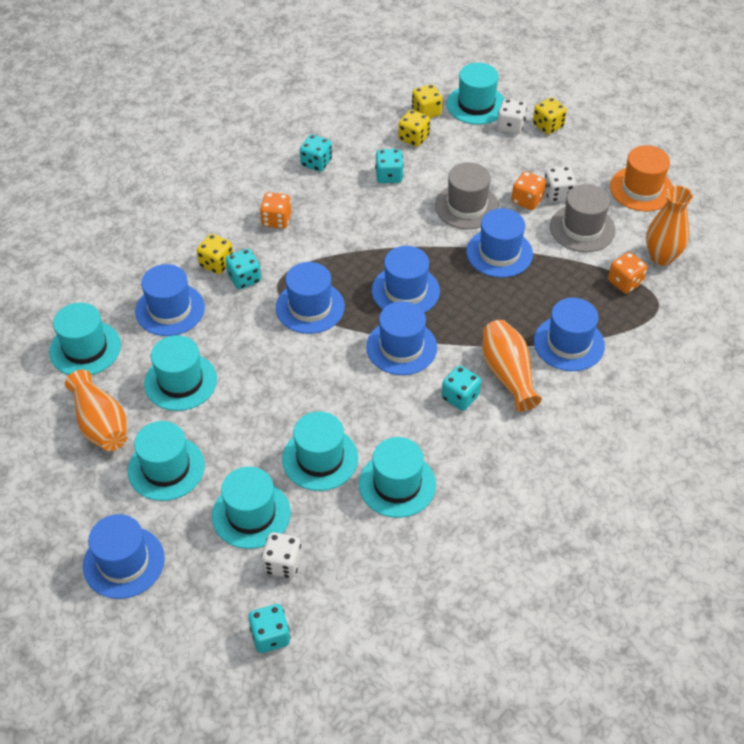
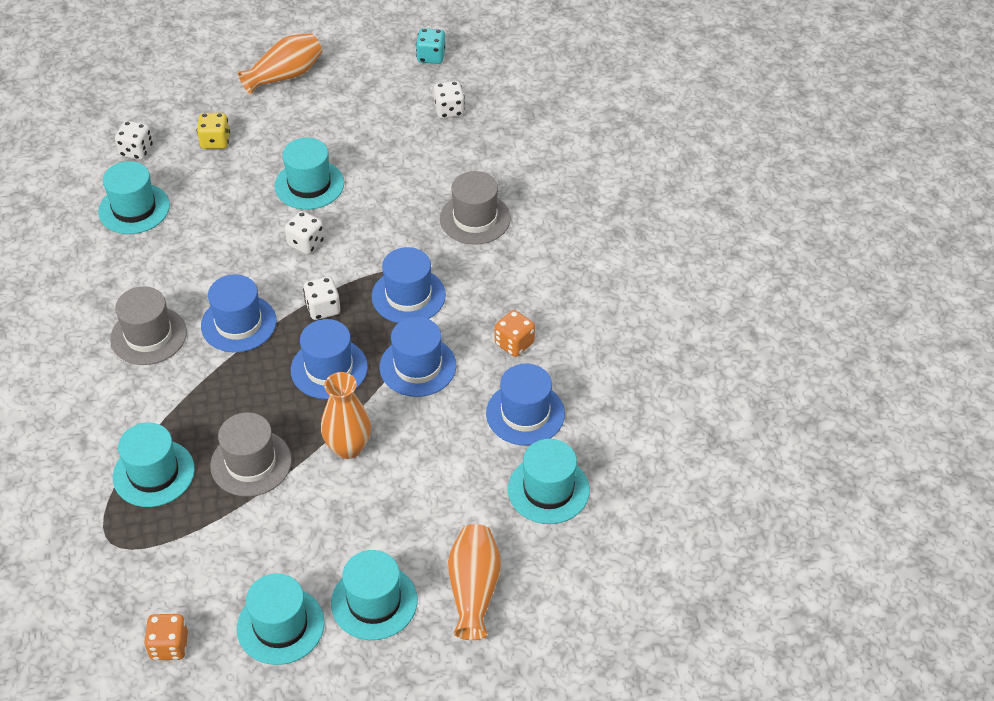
blue hat: [83,514,165,599] [135,264,205,336] [276,262,345,334] [366,301,437,375] [372,246,440,313] [466,208,533,278] [534,298,605,371] = 7 -> [201,274,277,353] [291,319,368,399] [372,247,446,323] [380,317,456,397] [486,363,565,446] = 5
grey hat: [435,162,499,229] [550,184,616,252] = 2 -> [110,286,187,365] [210,412,292,497] [440,171,511,245] = 3
orange dice: [260,192,291,229] [512,171,546,210] [608,252,647,293] = 3 -> [144,614,188,660] [495,310,535,357] = 2
orange hat: [610,145,673,211] = 1 -> none = 0
turquoise dice: [226,249,261,289] [248,604,290,653] [300,134,332,172] [375,149,404,183] [441,366,481,411] = 5 -> [416,28,446,64] = 1
turquoise hat: [49,303,121,375] [128,421,205,501] [144,335,217,411] [212,467,291,549] [282,411,358,491] [359,437,436,518] [447,63,504,125] = 7 -> [98,161,170,234] [113,423,195,507] [237,573,325,665] [275,138,344,210] [331,550,417,640] [508,439,590,524] = 6
white dice: [261,532,302,578] [497,99,527,134] [545,166,576,202] = 3 -> [115,121,153,160] [285,211,324,255] [303,277,340,320] [434,81,465,118] = 4
yellow dice: [197,234,233,274] [398,110,430,147] [412,85,442,118] [533,97,567,134] = 4 -> [197,113,230,149] = 1

